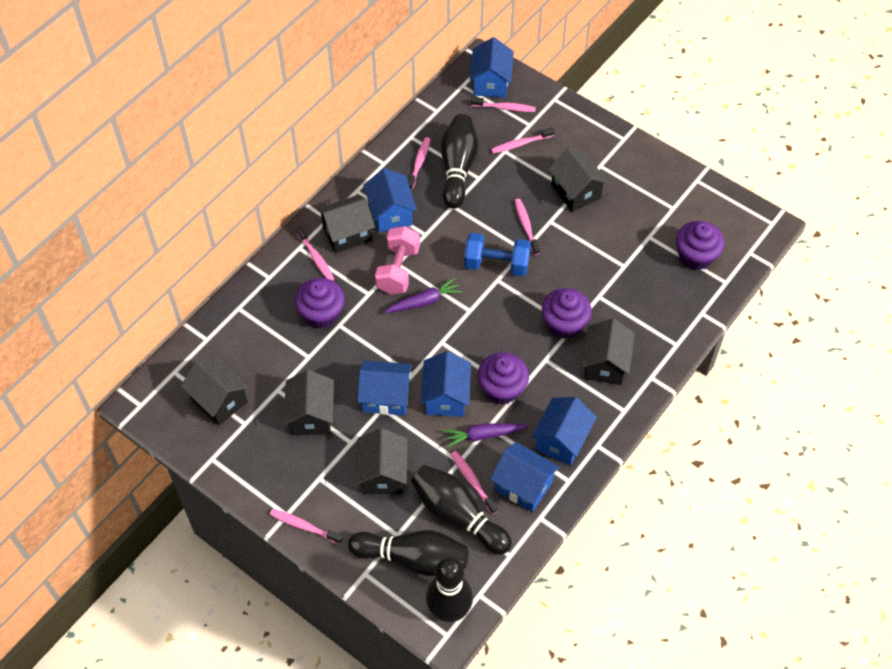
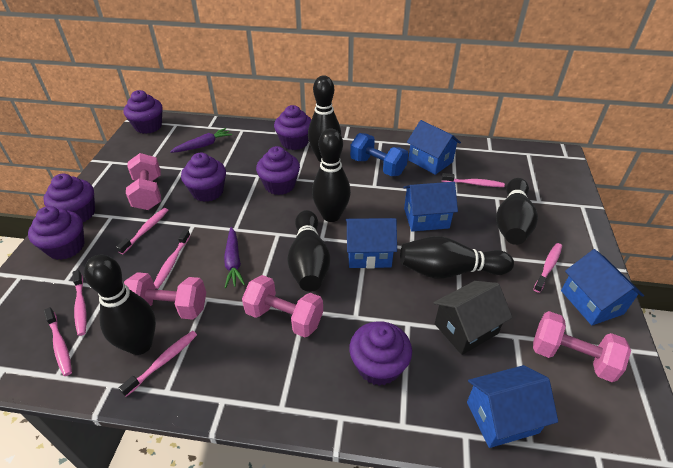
black bowling pin: [348,530,468,576] [411,465,512,555] [426,557,473,622] [441,114,479,209] = 4 -> [84,255,156,355] [287,210,330,292] [308,75,342,162] [312,129,351,222] [400,236,514,279] [496,178,538,245] = 6
black house: [181,357,249,426] [284,370,334,435] [317,195,375,253] [356,428,407,494] [548,148,608,212] [582,318,635,385] = 6 -> [433,281,513,355] = 1
blue house: [358,361,412,415] [364,168,417,233] [421,351,471,417] [470,37,514,98] [490,442,560,512] [532,397,597,466] = 6 -> [346,218,397,268] [403,182,458,232] [407,120,461,175] [467,365,558,448] [561,249,644,325] = 5
pink dumbbell: [375,226,420,295] = 1 -> [124,272,206,320] [126,153,161,210] [242,275,323,337] [533,311,631,382] = 4
purple cupcake: [295,278,345,328] [477,352,529,404] [542,288,592,339] [676,221,725,270] = 4 -> [28,206,84,260] [43,174,95,222] [124,90,162,134] [181,153,226,202] [256,146,300,195] [274,105,312,150] [349,321,412,386] = 7

